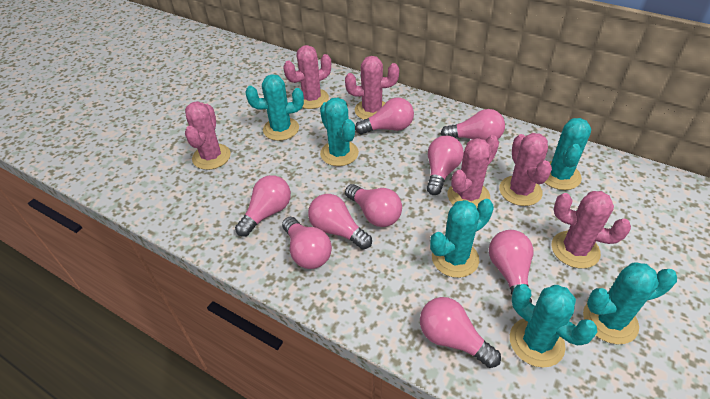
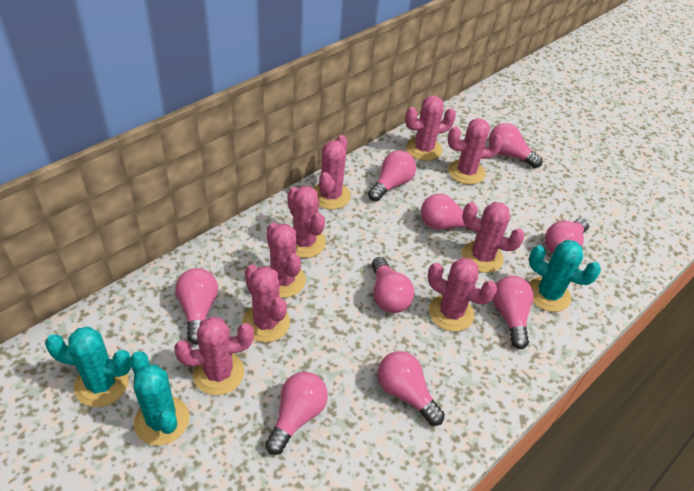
pink cactus: [185,101,231,170] [283,45,331,109] [345,56,399,120] [448,135,499,207] [499,133,552,206] [552,191,631,269] = 6 -> [174,316,254,395] [242,264,290,342] [267,223,306,298] [287,186,326,258] [313,135,351,209] [405,96,456,161] [428,257,497,332] [448,118,503,185] [462,202,525,273] = 9
turquoise cactus: [245,74,304,141] [320,97,359,166] [430,199,494,278] [510,284,598,368] [544,118,591,190] [583,262,677,344] = 6 -> [45,327,131,407] [130,351,189,446] [529,240,601,312] = 3

